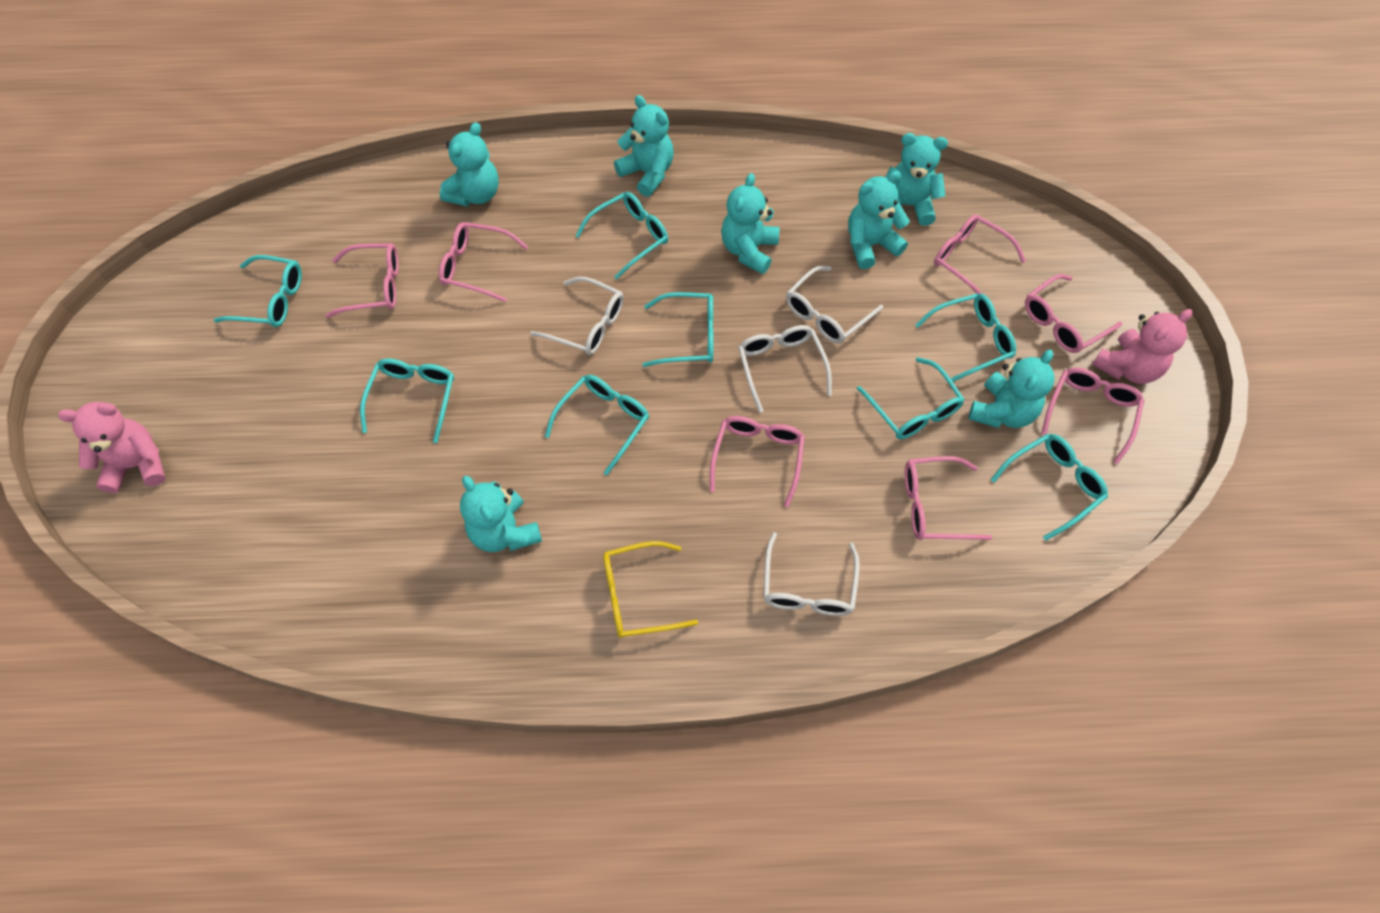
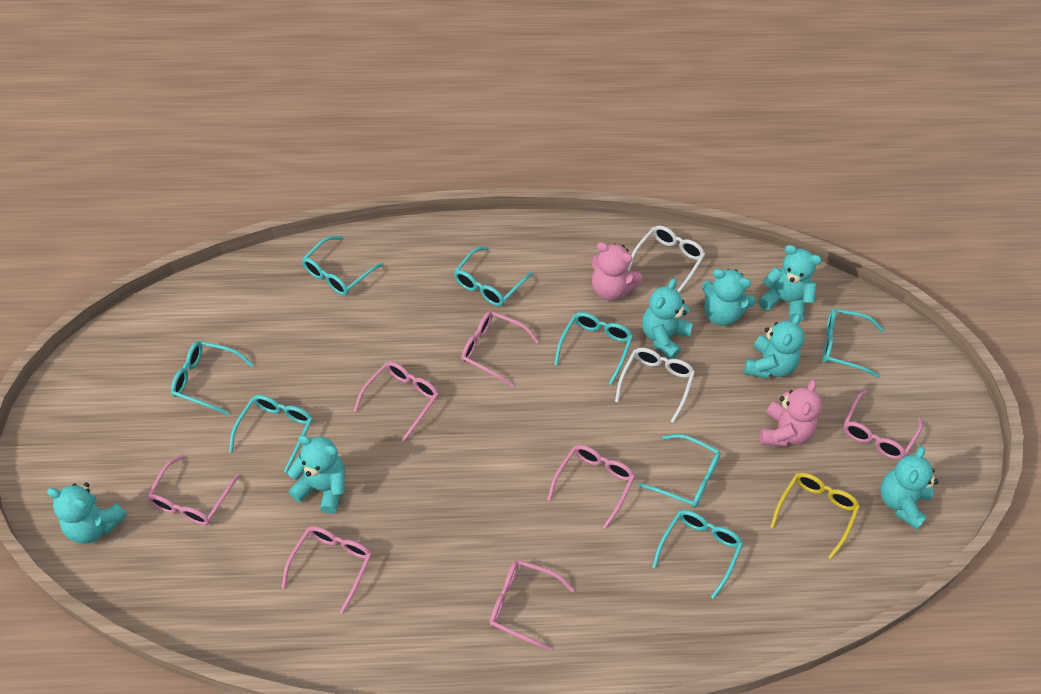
white glasses: [530,277,624,355] [738,325,832,413] [763,532,860,616] [786,266,883,343] = 4 -> [615,348,695,423] [628,225,705,293] = 2

